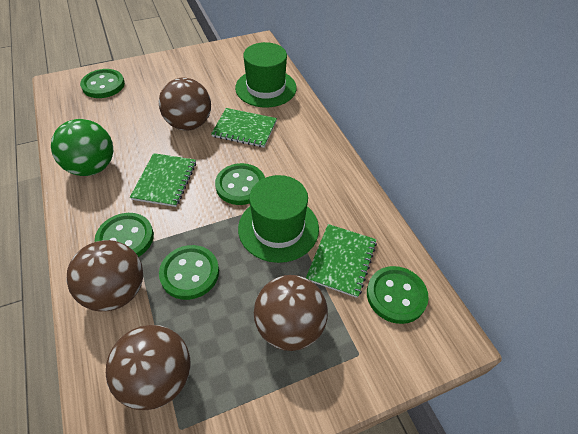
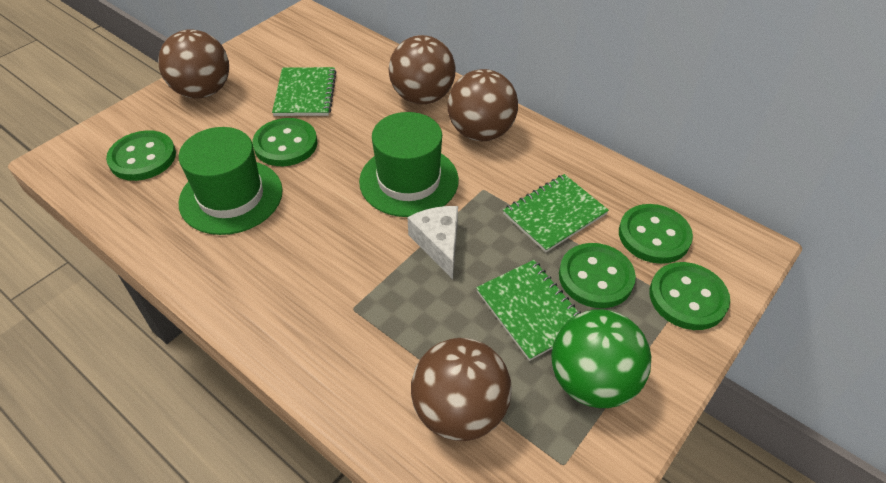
white cheese: none = 0 -> [407,206,458,279] = 1

